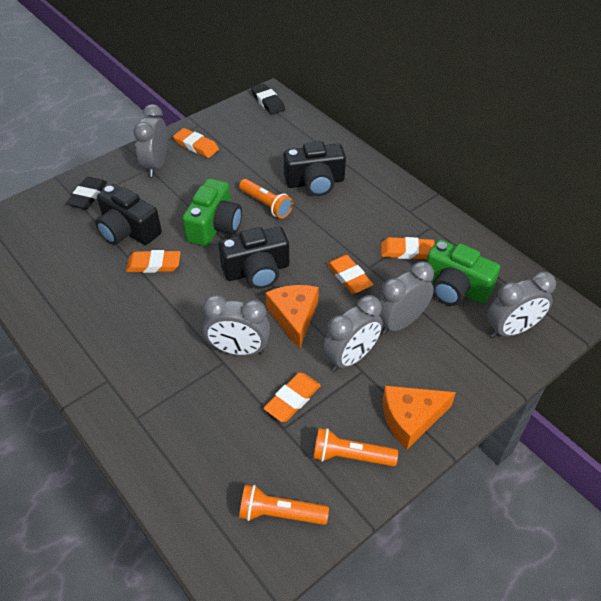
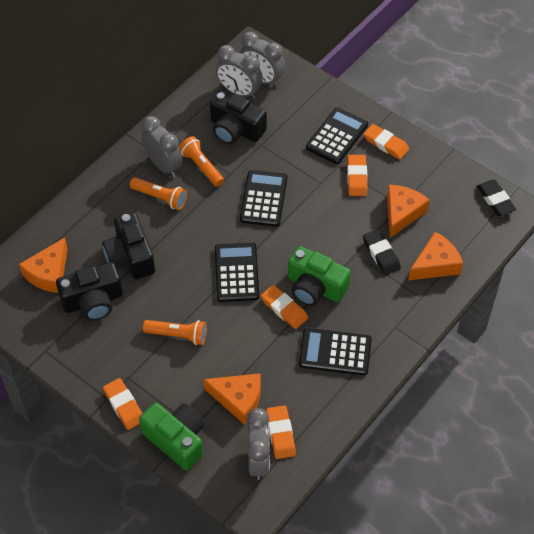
black calculator: none = 0 -> [215,243,259,302] [240,170,288,227] [299,328,372,375] [306,107,368,164] = 4
grey clock: [133,104,168,177] [203,295,270,356] [323,295,383,372] [379,261,434,334] [487,271,556,338] = 5 -> [141,116,183,177] [216,45,263,99] [240,32,285,87] [247,408,270,480] = 4
orange cheese: [265,285,319,349] [383,386,456,449] = 2 -> [19,238,68,293] [203,373,261,425] [387,185,430,238] [408,232,463,280] = 4

